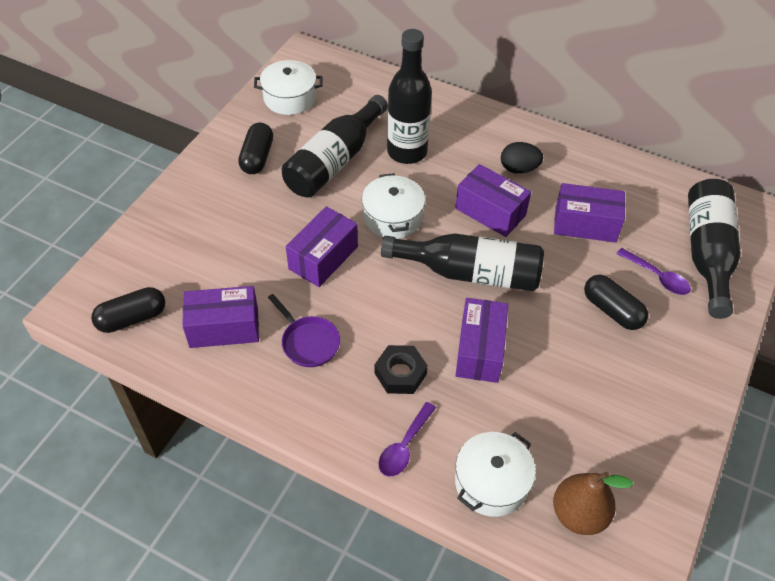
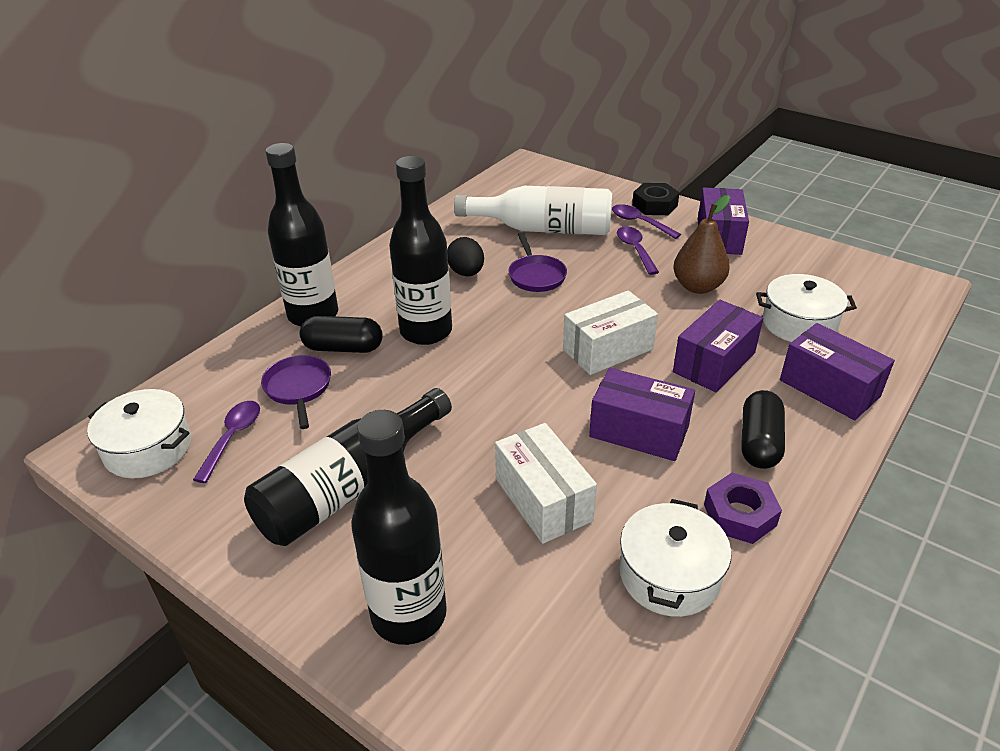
black capsule: [91,287,165,333] [238,123,273,174] [584,275,648,330] = 3 -> [300,316,383,353] [741,390,785,469] = 2
purple box: [182,286,259,348] [286,206,358,287] [455,164,531,237] [455,298,508,383] [554,183,625,243] = 5 -> [589,368,695,461] [673,300,763,392] [697,188,749,255] [780,323,895,420] = 4
purple nut: none = 0 -> [704,473,782,544] = 1
purple pan: [268,294,340,367] = 1 -> [261,355,331,429] [508,232,567,292] = 2
purple spoon: [378,402,436,477] [616,248,691,295] = 2 -> [193,401,260,483] [612,204,681,239] [617,226,659,275] = 3
white bottle: none = 0 -> [454,186,612,235] = 1
white box: none = 0 -> [495,423,597,544] [563,290,658,375] = 2

